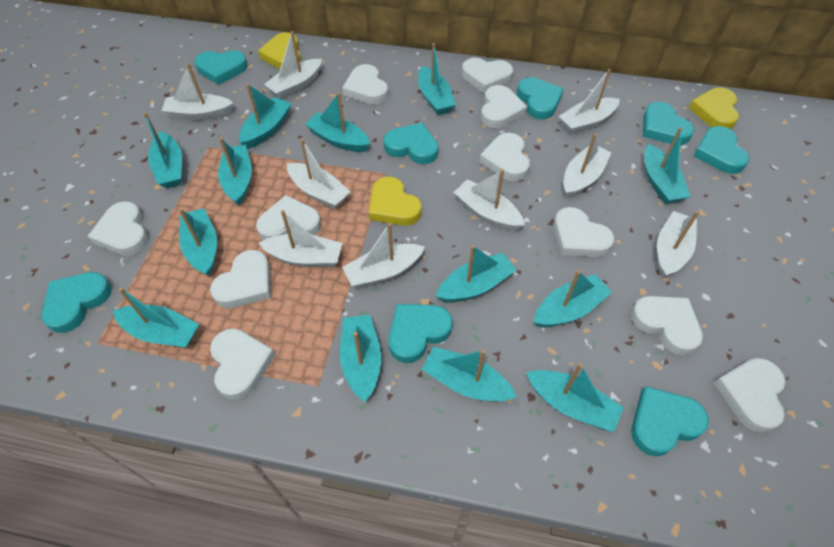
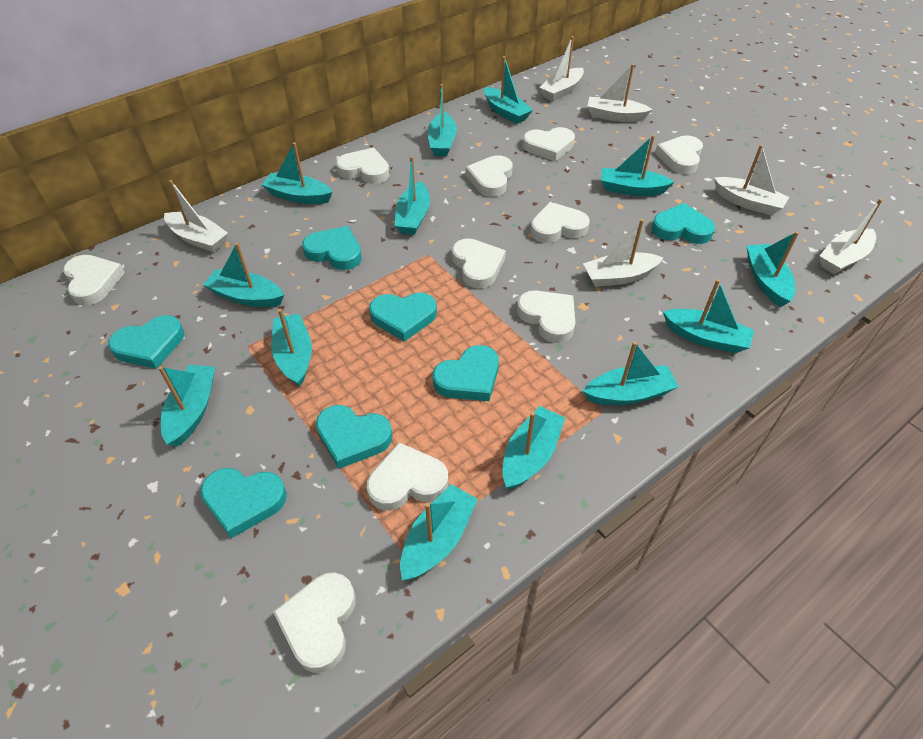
turquoise heart: [41,272,112,333] [194,50,248,85] [383,123,438,164] [389,304,453,363] [517,77,564,120] [631,386,709,456] [643,102,694,145] [693,126,750,174] = 8 -> [108,315,184,369] [200,468,287,538] [302,226,362,270] [316,405,393,469] [369,292,437,342] [433,345,499,401] [651,203,715,244] = 7
white boat: [162,63,233,120] [259,210,343,267] [264,31,322,99] [287,139,351,209] [342,223,425,288] [453,169,525,231] [559,69,620,134] [564,133,612,198] [657,211,699,278] = 9 -> [164,180,228,252] [539,36,584,101] [583,219,663,287] [587,64,653,122] [714,144,789,215] [820,199,882,274] = 6
white heart: [88,201,148,256] [210,250,271,308] [210,328,275,400] [256,195,321,240] [342,64,388,104] [462,58,513,93] [479,133,530,181] [481,85,527,128] [553,207,614,257] [631,296,703,355] [714,358,785,433] = 11 -> [63,255,125,305] [273,572,356,673] [336,148,390,184] [367,442,448,511] [452,238,506,289] [466,155,513,197] [517,291,575,343] [523,127,575,161] [530,202,590,243] [655,135,703,174] = 10
yellow heart: [258,32,301,69] [369,177,422,226] [689,87,739,129] = 3 -> none = 0

